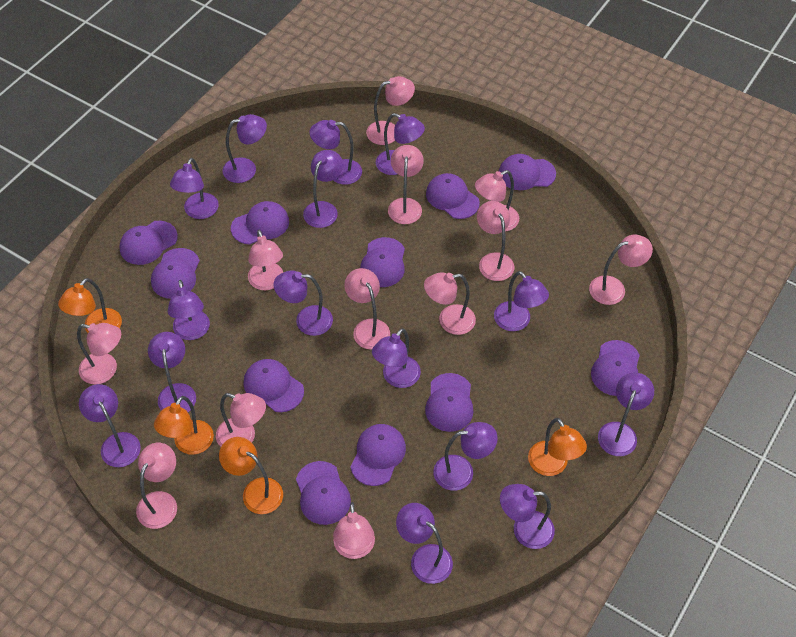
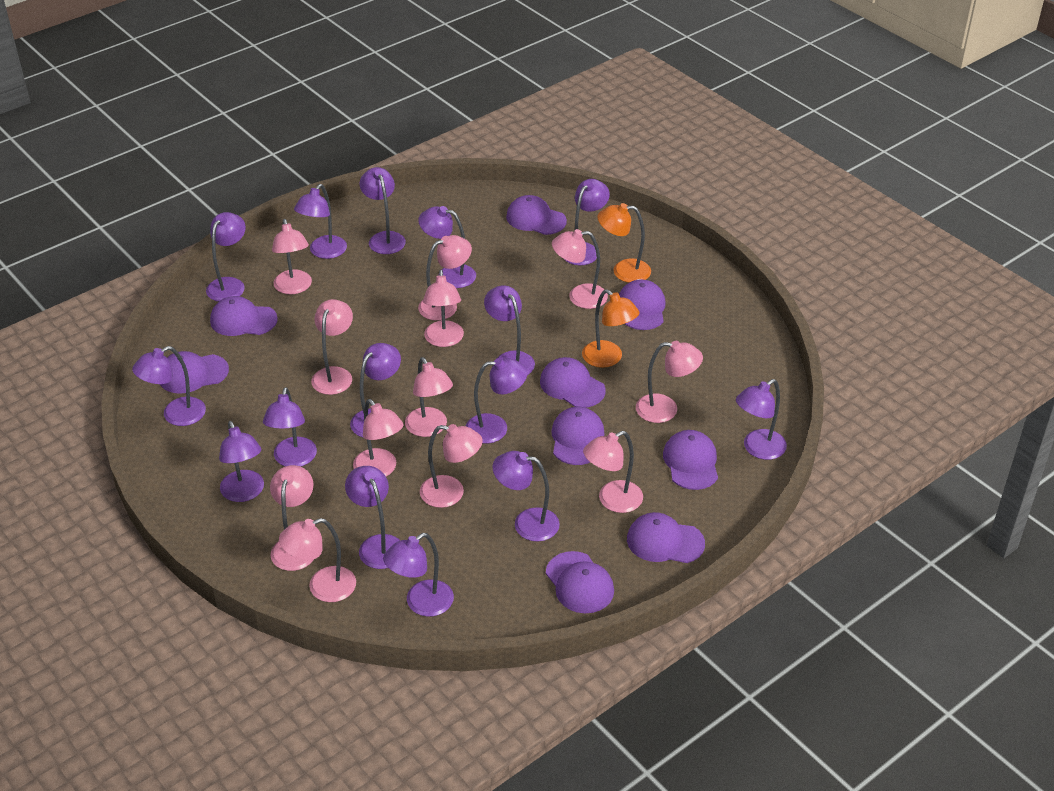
orange lamp: [58,278,122,333] [154,396,214,455] [219,437,283,514] [528,418,587,476] = 4 -> [582,289,639,368] [597,203,651,283] = 2
purple cap: [120,221,178,265] [151,248,200,299] [231,201,289,245] [244,359,304,412] [296,461,351,525] [350,424,406,486] [360,237,405,287] [425,373,474,432] [426,173,480,219] [499,154,556,190] [591,340,640,396] = 11 -> [160,351,229,394] [210,296,278,336] [506,195,567,235] [540,357,606,408] [546,551,614,613] [552,407,605,465] [619,279,666,330] [627,512,705,563] [663,430,718,490] = 9

